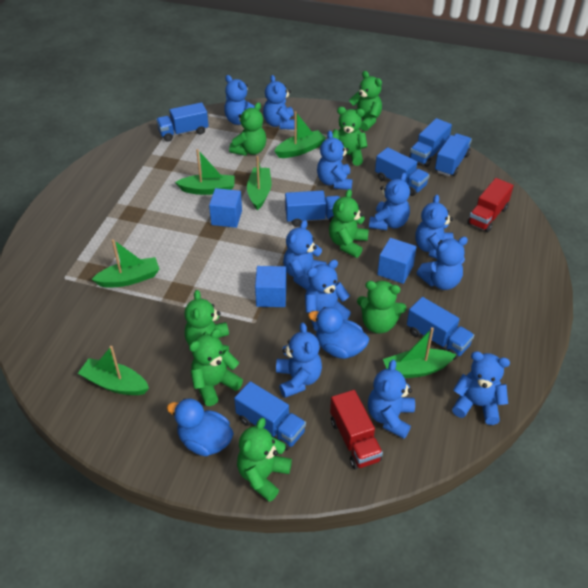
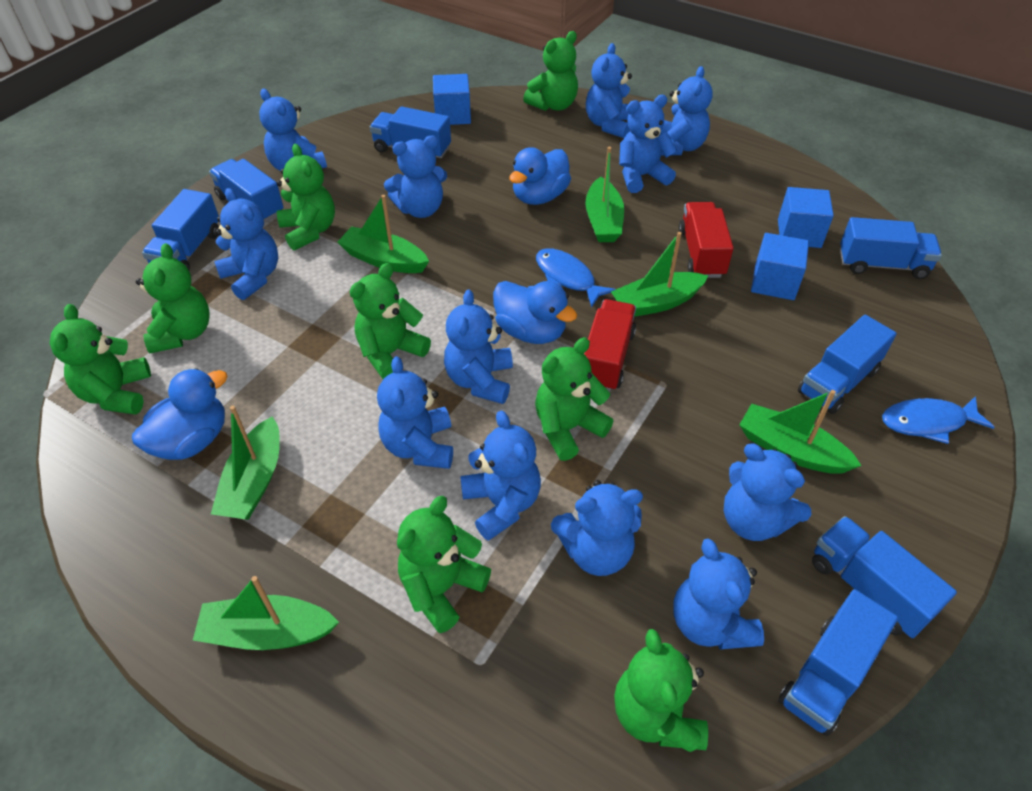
blue duck: [167,398,234,456] [308,307,369,359] = 2 -> [132,368,228,460] [493,281,577,344] [509,147,571,205] = 3
blue fish: none = 0 -> [536,248,616,308] [882,396,995,444] = 2
blue teddy bear: [224,75,254,125] [263,75,294,130] [276,323,322,398] [283,220,326,290] [305,260,351,331] [317,131,353,190] [368,360,415,439] [369,173,410,230] [416,195,454,259] [417,237,468,290] [452,351,510,425] = 11 -> [214,188,278,300] [259,89,327,171] [377,356,453,469] [384,135,447,218] [444,289,513,404] [460,410,541,541] [551,480,643,576] [586,43,632,138] [619,95,677,193] [659,66,713,156] [673,538,764,650] [723,443,811,541] = 12

